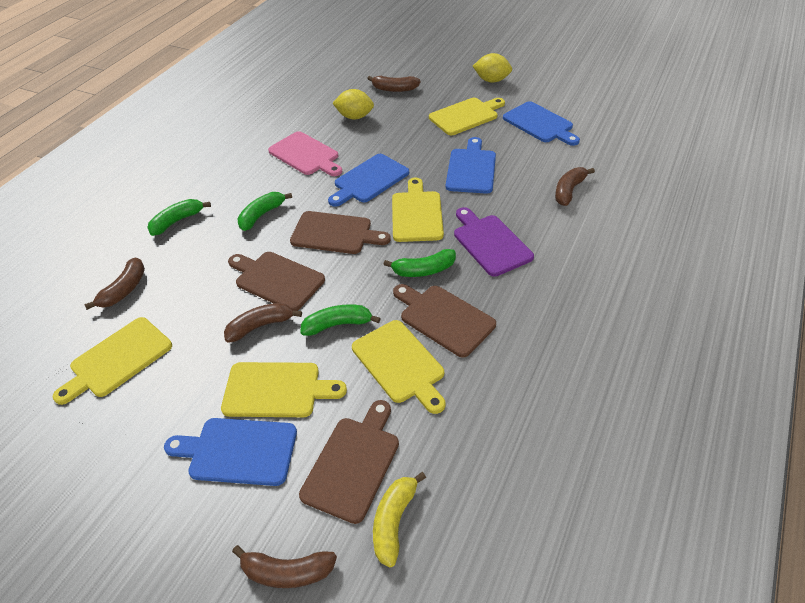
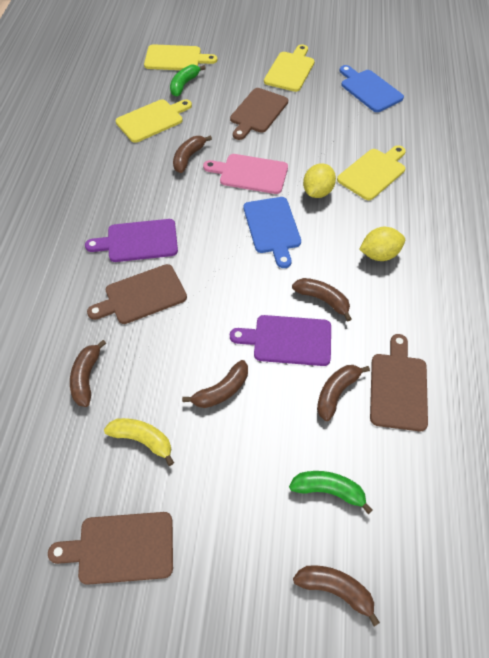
blue cutting board: [164,418,297,486] [328,154,409,207] [446,137,496,194] [503,101,580,146] = 4 -> [244,197,301,268] [339,65,404,112] = 2
brown banana: [84,258,145,310] [224,303,302,342] [232,545,337,588] [367,76,421,92] [555,167,595,206] = 5 -> [70,340,106,407] [173,135,212,173] [182,360,248,408] [292,278,352,321] [293,565,380,626] [317,365,370,421] = 6
green banana: [147,199,211,236] [238,192,292,231] [300,304,381,336] [383,249,456,277] = 4 -> [170,65,206,97] [289,471,373,514] = 2
purple cutting board: [454,207,534,277] = 1 -> [85,219,178,262] [230,315,331,366] = 2
yellow cutting board: [53,317,172,405] [221,362,347,417] [352,320,446,414] [392,178,444,242] [429,98,505,135] = 5 -> [116,99,192,143] [144,44,217,70] [264,44,315,92] [337,145,406,200] = 4

